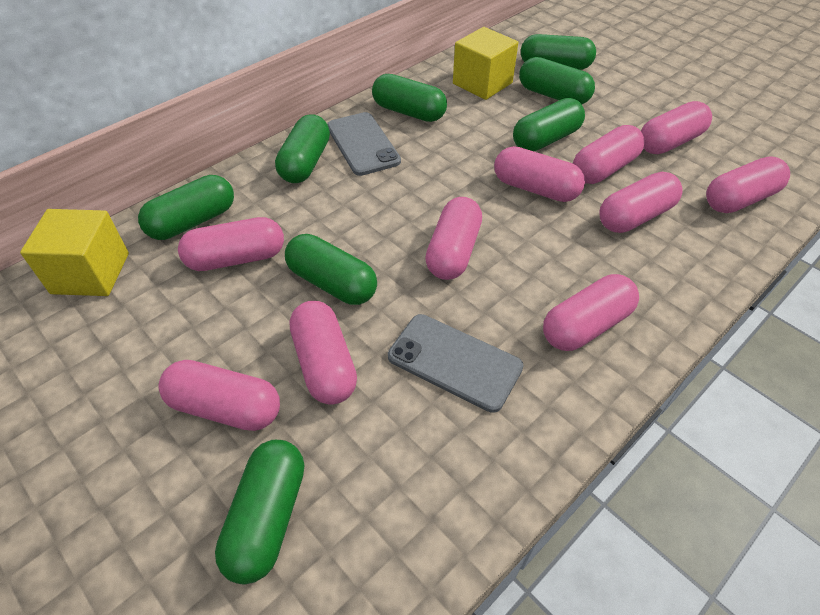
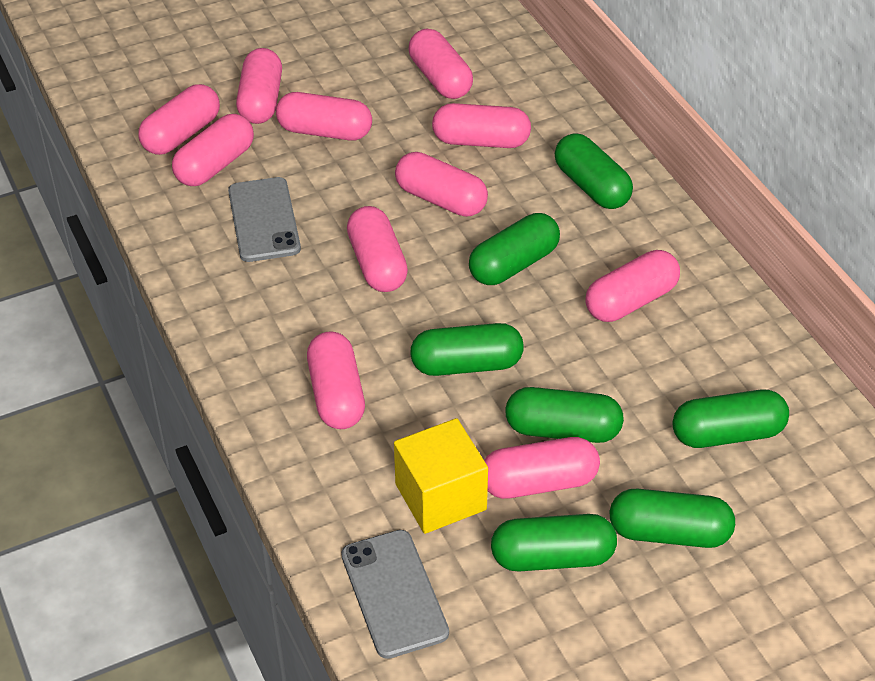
green capsule: [138,175,234,240] [215,440,304,584] [275,114,330,183] [285,234,377,305] [372,74,447,122] [513,98,585,151] [519,57,595,104] [521,34,596,70] = 8 -> [410,323,524,376] [469,213,560,285] [491,514,617,571] [505,387,624,443] [555,133,633,209] [609,489,735,548] [672,390,789,448] = 7
pink capsule: [158,360,280,431] [178,217,284,271] [290,301,357,405] [425,197,482,280] [494,146,585,202] [543,274,639,351] [573,125,645,184] [599,172,683,233] [641,101,712,154] [706,156,790,213] = 10 -> [138,84,220,155] [172,114,254,186] [236,48,282,124] [276,92,372,141] [307,332,365,429] [347,206,408,292] [395,152,488,217] [409,29,473,99] [432,103,531,148] [484,437,600,499] [585,250,680,322] = 11
yellow cube: [20,209,129,296] [453,27,518,100] = 2 -> [394,418,488,534] = 1

